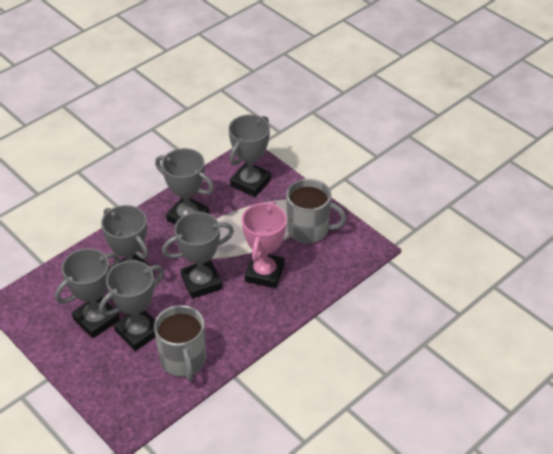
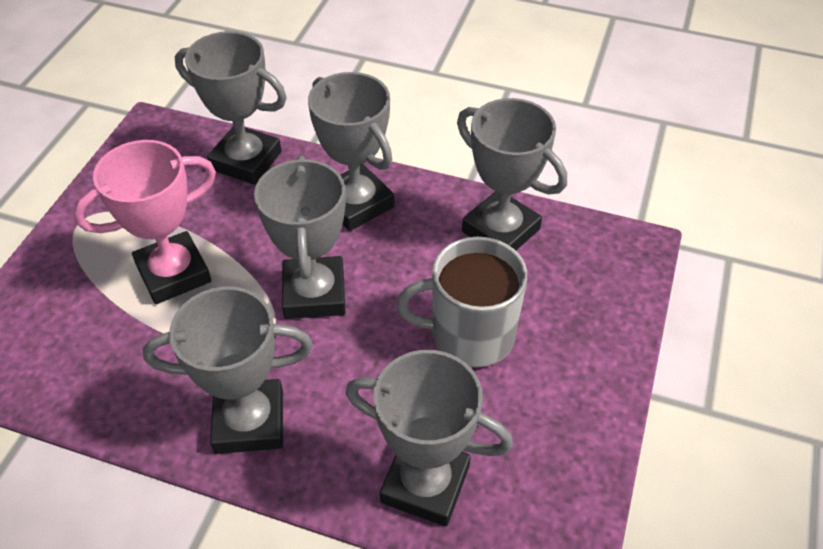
grey mug: [154,305,206,381] [286,179,347,243] = 2 -> [397,237,527,367] = 1

